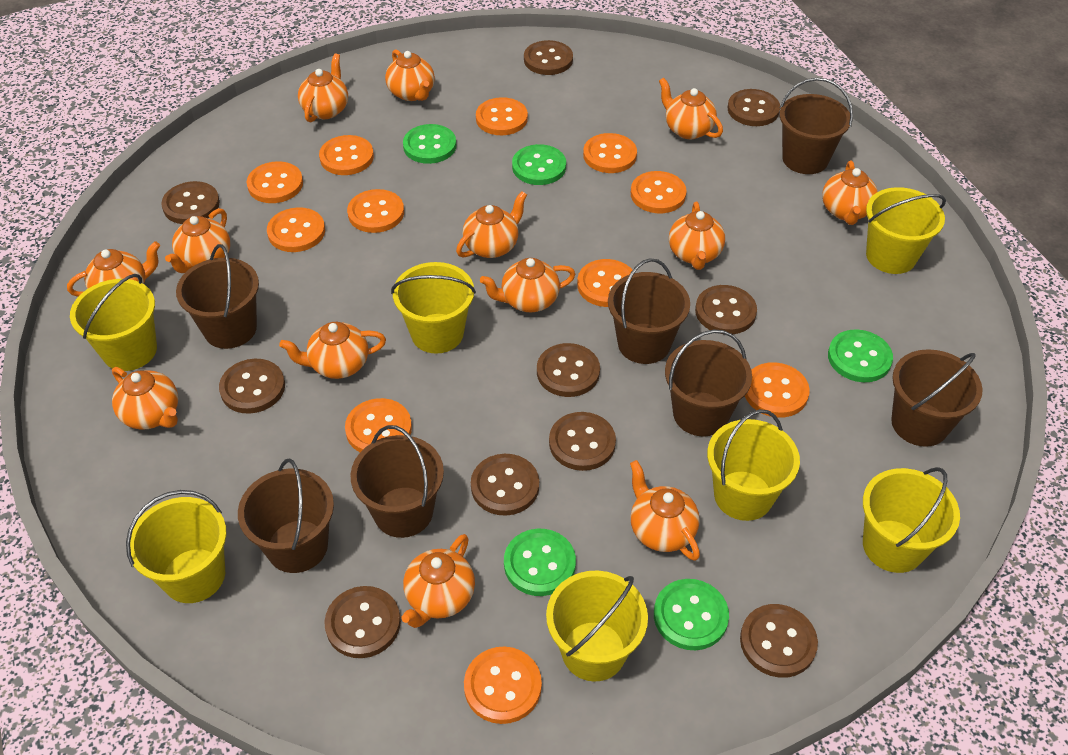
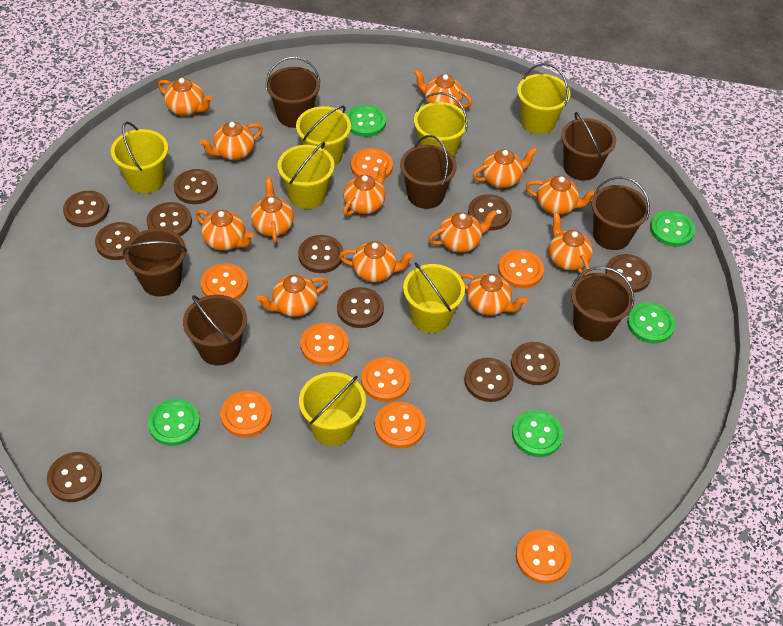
brown button: [161,181,220,224] [219,359,285,414] [324,586,401,658] [471,454,539,516] [524,40,573,75] [537,343,600,397] [549,412,616,471] [695,285,757,334] [728,89,780,126] [740,604,818,678] = 10 -> [47,452,102,502] [63,191,109,227] [95,222,140,260] [146,202,192,236] [174,169,218,204] [298,235,343,273] [337,287,384,328] [464,358,514,402] [468,194,512,231] [511,342,560,385] [606,254,652,293] = 11
orange button: [247,161,303,203] [267,207,325,252] [319,135,374,175] [345,398,412,452] [347,189,404,233] [464,646,542,724] [476,97,528,135] [577,259,632,307] [583,133,637,173] [631,171,687,213] [745,362,810,418] = 11 -> [201,263,248,300] [221,391,272,437] [300,323,349,366] [351,148,393,179] [361,357,410,402] [375,402,425,448] [498,250,544,288] [516,530,571,584] = 8

